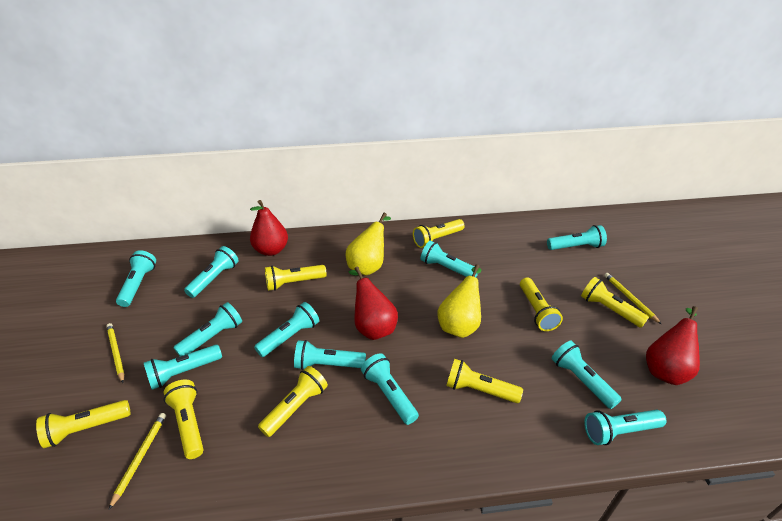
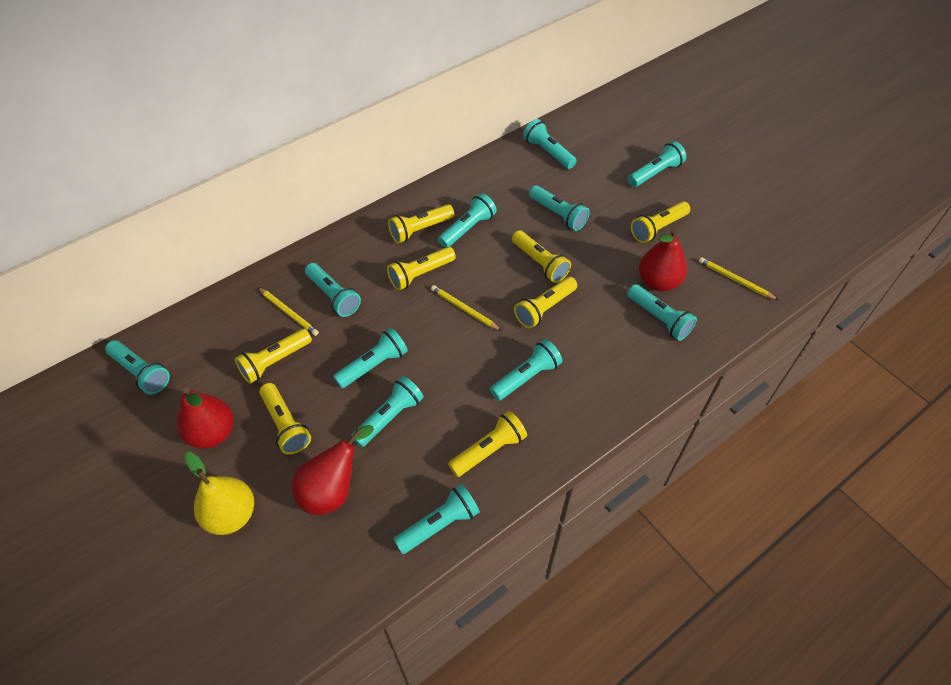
yellow pear: [345,213,391,275] [437,264,481,338] = 2 -> [184,452,254,535] = 1

